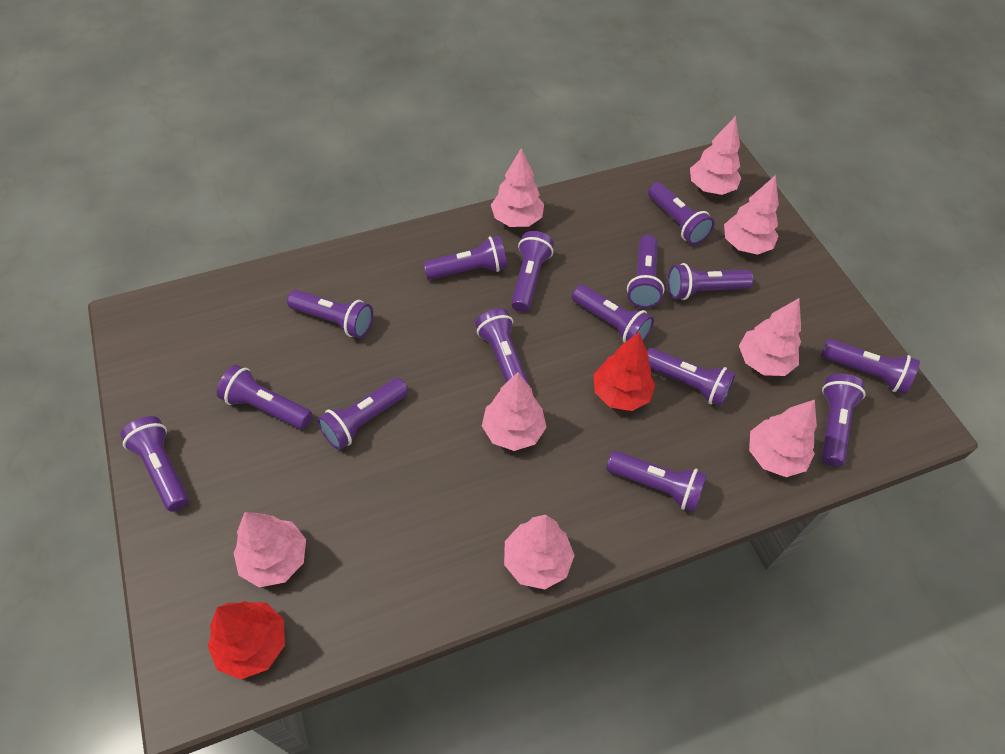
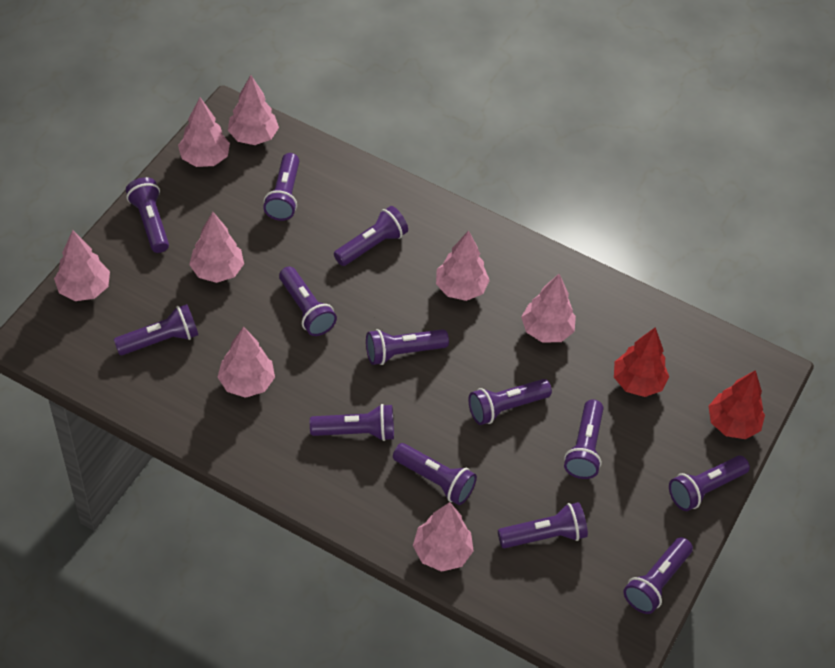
purple flashlight: [120,416,189,511] [217,365,312,429] [287,290,373,338] [317,378,408,450] [423,236,507,280] [475,308,530,386] [511,231,554,312] [572,284,654,343] [606,451,707,512] [627,235,665,308] [647,348,736,407] [648,182,714,245] [668,263,753,300] [821,339,920,394] [822,374,866,467] = 15 -> [114,304,198,355] [126,177,169,253] [263,153,299,221] [279,267,337,336] [310,404,394,441] [334,206,408,266] [366,329,449,365] [393,443,477,505] [468,379,552,425] [498,502,588,548] [564,399,604,479] [623,537,693,614] [669,456,750,511] = 13

